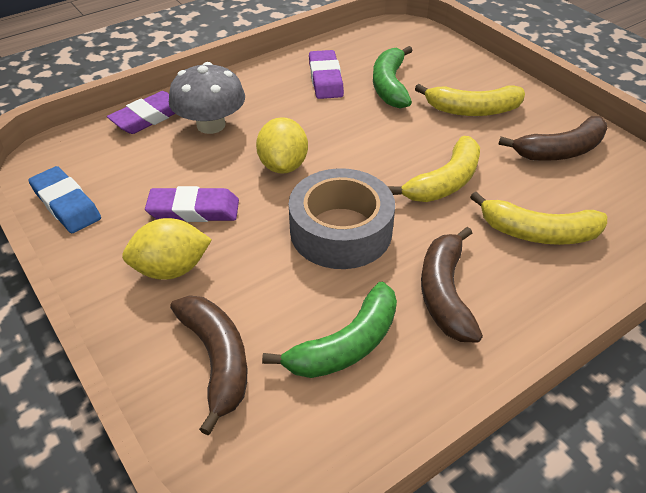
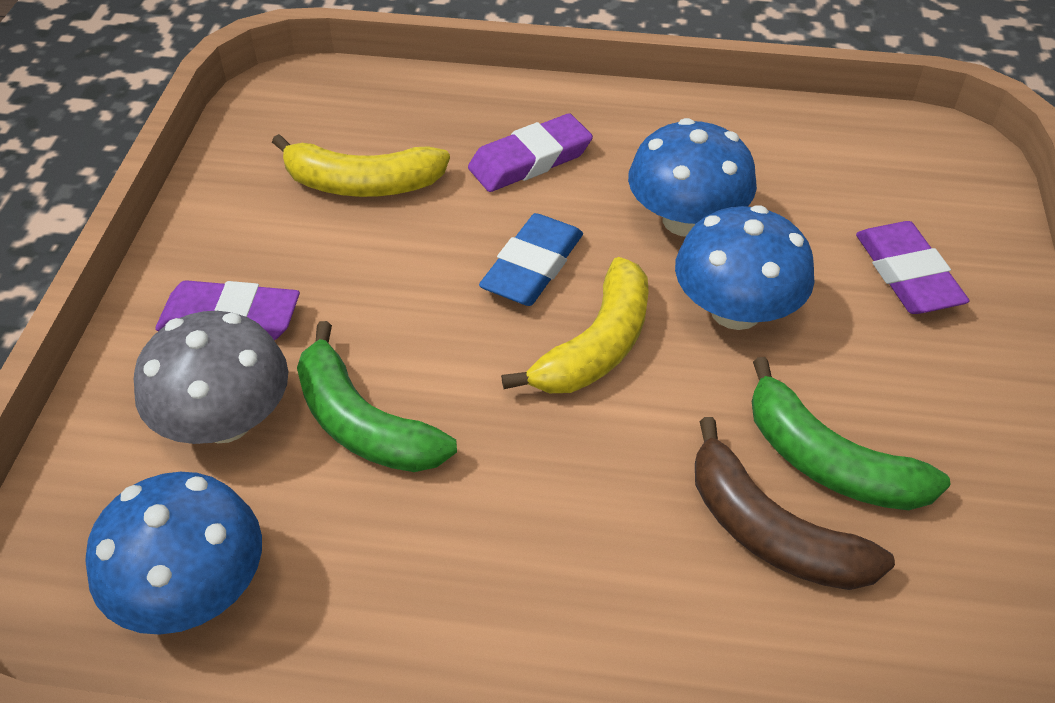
blue mushroom: none = 0 -> [85,472,262,635] [628,118,757,237] [675,205,815,330] = 3
brown banana: [170,295,247,435] [421,227,483,343] [498,116,607,161] = 3 -> [695,417,895,590] = 1
grey tape: [289,168,395,269] = 1 -> none = 0
yellow banana: [388,136,480,202] [415,84,525,116] [470,192,607,245] = 3 -> [272,134,450,197] [501,257,649,393] = 2
yellow lemon: [122,218,212,280] [256,117,308,174] = 2 -> none = 0

